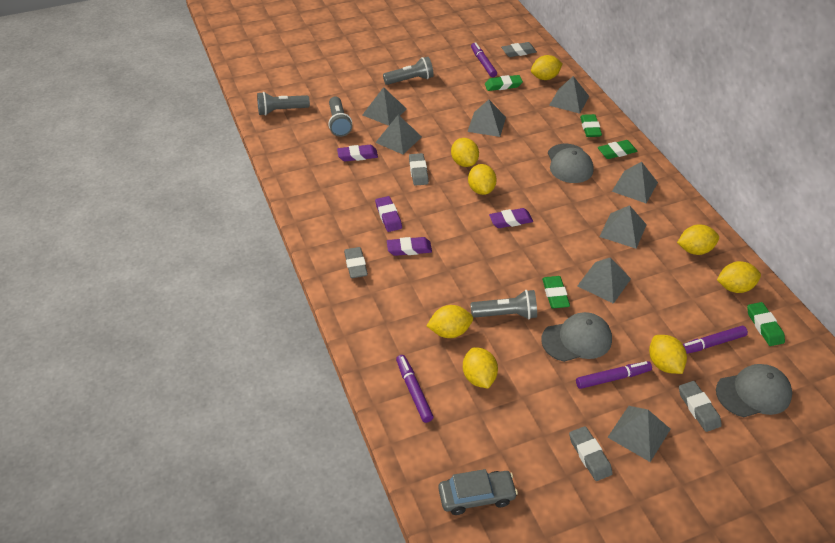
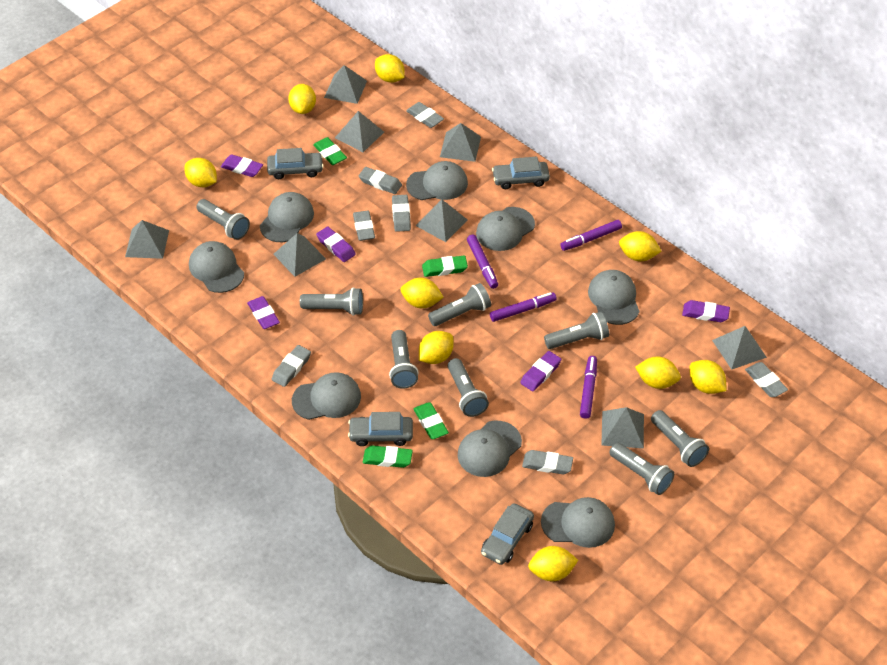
green eraser: [485,75,523,91] [542,276,570,308] [580,114,602,137] [598,140,637,159] [747,302,785,346] = 5 -> [313,137,347,165] [363,445,413,468] [413,402,449,439] [422,256,468,277] = 4
grey cap: [541,312,612,362] [548,144,594,183] [716,364,792,417] = 3 -> [189,241,244,293] [260,192,314,242] [292,372,361,420] [406,161,468,200] [458,421,522,477] [476,207,535,251] [541,497,615,548] [588,270,639,325] = 8
grey car: [438,469,518,515] = 1 -> [267,148,324,179] [348,412,413,446] [481,503,534,565] [492,157,550,189] = 4
grey eraser: [344,247,368,278] [409,153,429,186] [501,42,537,57] [569,426,613,481] [679,381,722,432] = 5 -> [272,345,311,387] [353,211,375,241] [359,167,402,194] [392,195,411,232] [406,102,444,128] [522,450,573,474] [745,362,788,397] = 7
grey flashlight: [257,92,310,116] [328,97,352,137] [383,57,434,85] [470,290,537,319] = 4 -> [197,199,250,240] [300,287,363,316] [389,330,419,389] [428,283,491,326] [447,358,489,417] [544,312,609,349] [609,443,674,495] [651,410,709,467] = 8
purple eraser: [337,145,378,161] [375,196,402,232] [387,237,432,256] [489,208,533,228] = 4 -> [221,154,263,177] [247,296,280,329] [316,226,356,262] [520,351,561,391] [682,300,730,322] = 5
yellow lemon: [427,305,473,338] [451,138,479,167] [463,347,498,389] [468,164,497,195] [531,55,562,80] [649,335,687,374] [677,224,719,255] [717,261,761,293] = 8 -> [184,158,217,187] [288,84,316,114] [375,54,405,83] [401,277,444,308] [419,331,454,364] [528,546,578,581] [619,231,662,261] [635,357,681,389] [690,360,727,394] = 9

